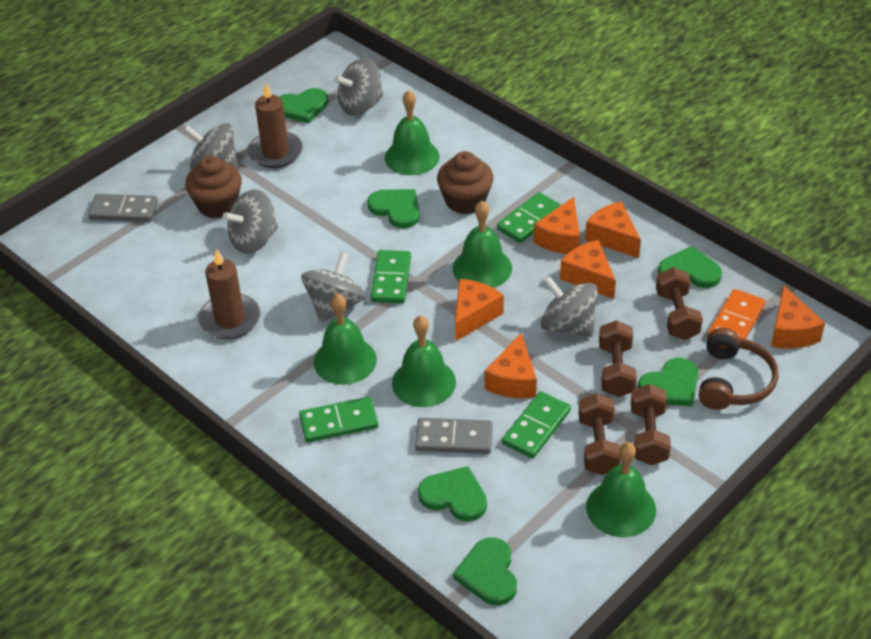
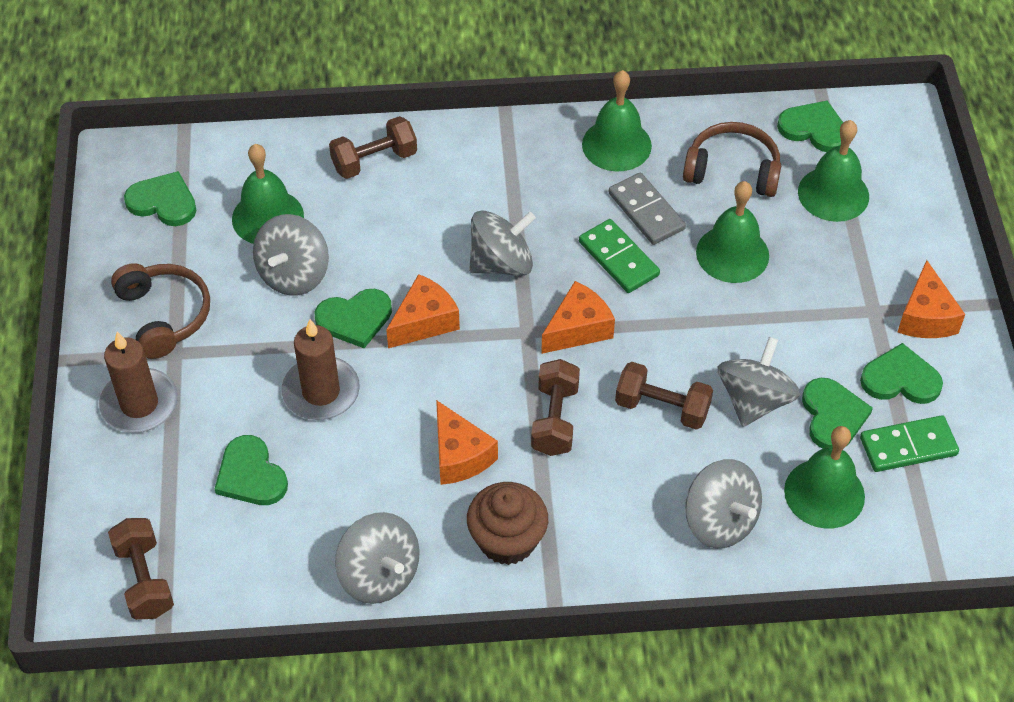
brown cupcake: [185,156,242,218] [437,151,494,214] = 2 -> [467,482,548,565] = 1
brown headphones: [699,328,778,410] = 1 -> [111,263,210,359] [683,122,781,197] = 2
green domino: [299,397,378,443] [371,250,411,303] [497,192,561,243] [502,391,571,459] = 4 -> [579,219,660,293] [860,415,959,472] = 2
grey domino: [88,194,158,222] [415,418,493,454] = 2 -> [609,173,686,245] = 1
orange cheese: [455,279,504,341] [485,333,537,398] [534,197,580,254] [560,240,616,299] [585,201,641,258] [771,286,825,349] = 6 -> [386,274,460,348] [436,400,498,485] [541,281,615,354] [897,260,965,338] = 4
orange domino: [707,289,765,349] = 1 -> none = 0

